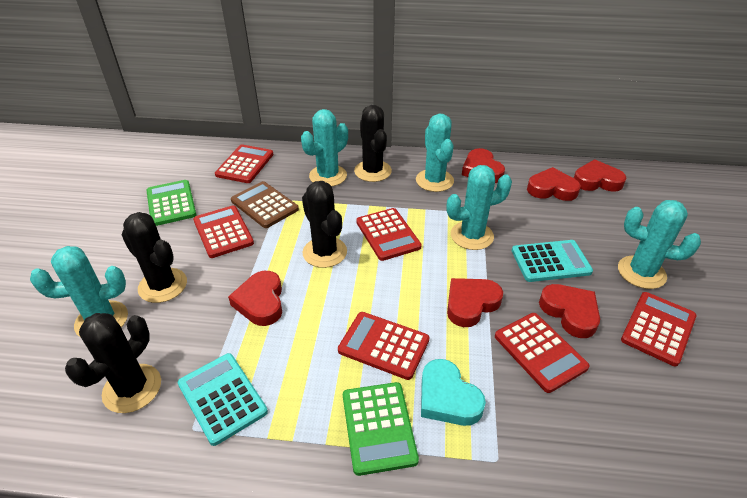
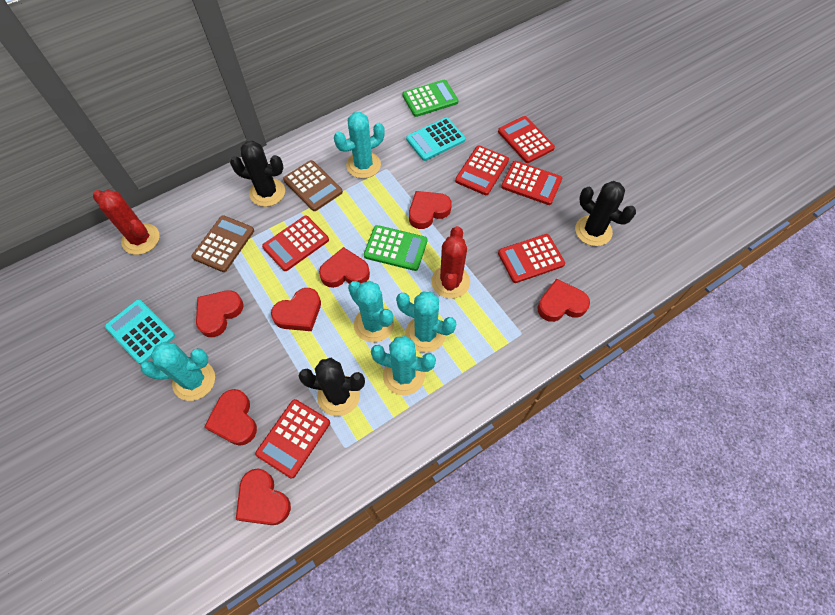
black cactus: [65,313,161,413] [122,212,187,303] [302,181,347,268] [354,105,392,182] = 4 -> [230,140,285,207] [299,358,365,416] [575,181,636,246] = 3
brown calculator: [231,181,299,228] = 1 -> [191,215,254,272] [283,160,343,211] = 2
red cactus: none = 0 -> [93,190,160,255] [431,226,470,299] = 2
red heart: [228,271,282,326] [447,278,503,327] [462,148,505,183] [527,167,581,201] [539,284,600,338] [574,159,627,192] = 6 -> [196,290,244,337] [205,389,257,446] [236,469,291,525] [271,288,321,331] [319,247,370,288] [409,191,452,229] [537,279,590,322] = 7
turquoise heart: [421,359,486,426] = 1 -> none = 0

